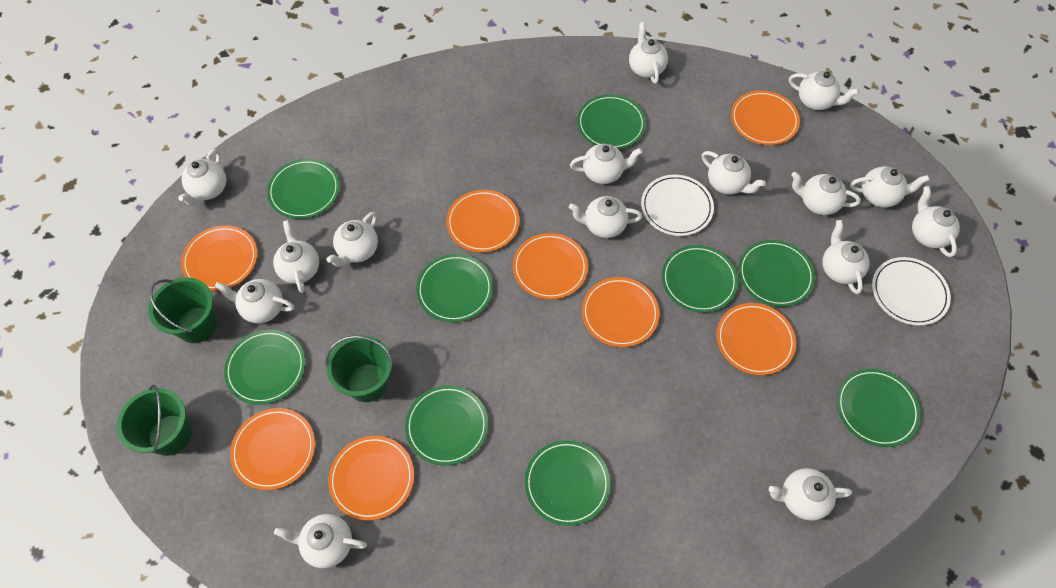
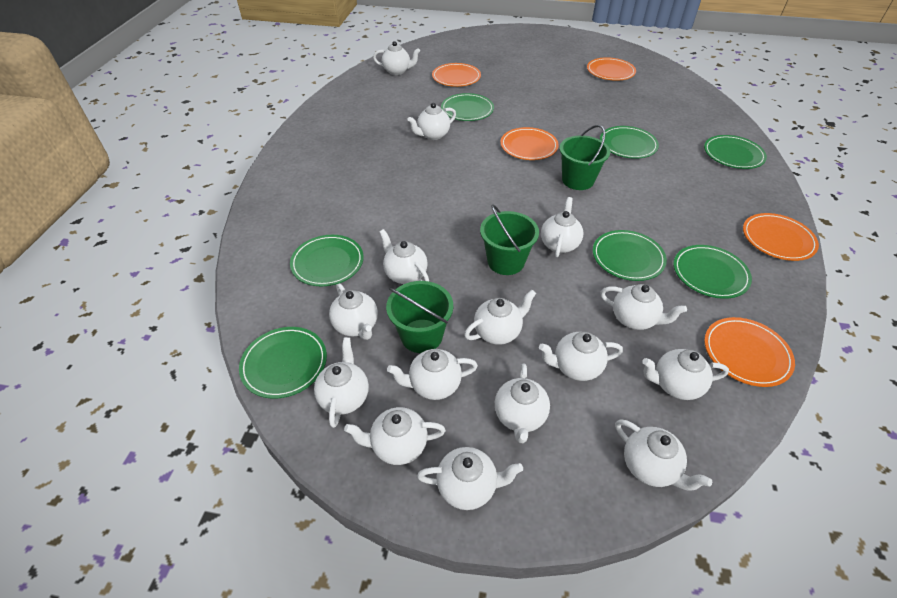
green plate: [224,330,305,405] [267,159,340,219] [405,385,488,466] [416,254,493,322] [525,440,610,526] [577,95,646,149] [662,245,738,312] [738,240,815,307] [837,369,921,447] = 9 -> [239,327,327,399] [290,235,364,286] [441,93,494,121] [593,230,667,281] [600,126,659,159] [673,245,752,299] [704,135,767,169] = 7
orange plate: [181,225,258,291] [230,408,315,490] [328,436,414,521] [446,190,519,252] [513,233,588,300] [582,277,659,347] [717,303,796,375] [731,90,800,145] = 8 -> [432,63,481,87] [500,127,559,160] [587,57,636,81] [704,317,795,387] [743,213,819,261] = 5
white plate: [641,175,714,236] [872,257,951,326] = 2 -> none = 0

